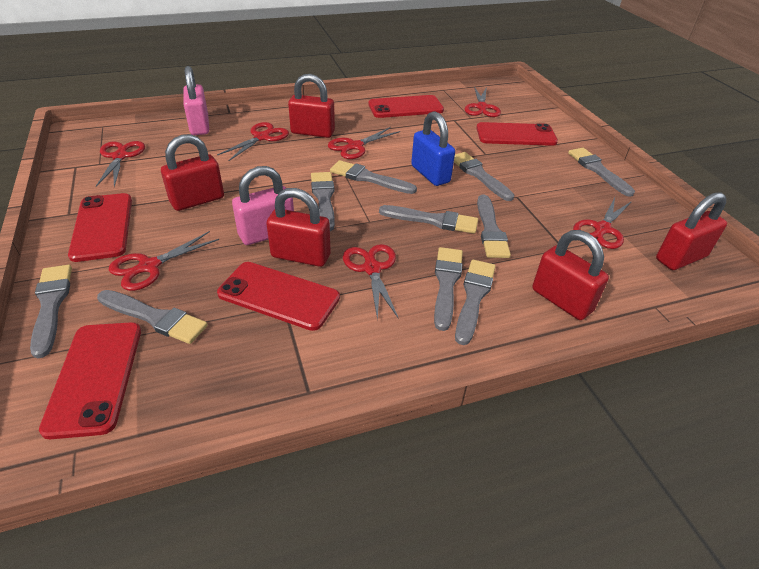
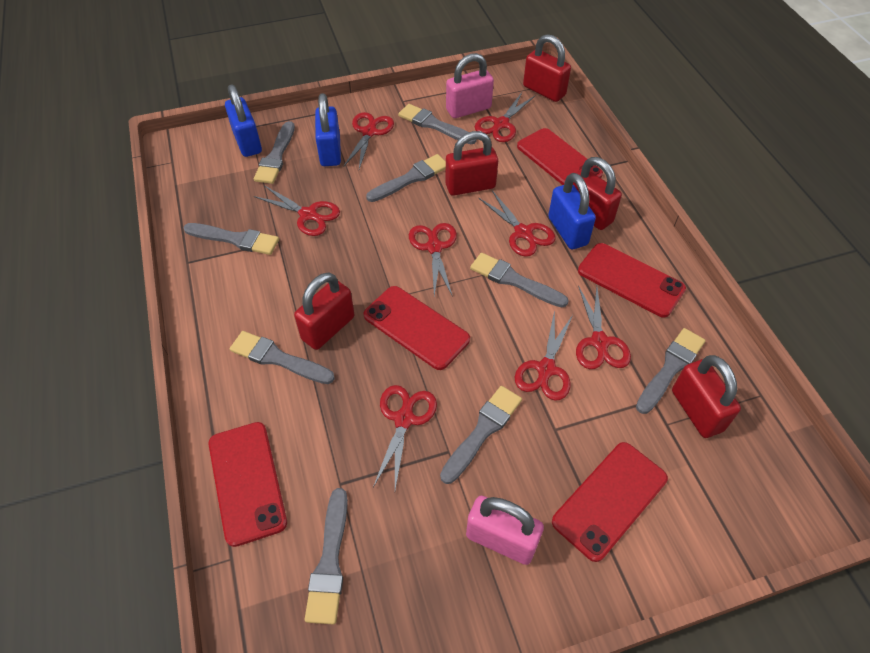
blue padlock: [411,111,455,186] = 1 -> [225,84,262,157] [315,93,341,166] [548,173,596,249] = 3
grey brush: [30,265,72,359] [97,290,208,344] [311,172,335,231] [330,160,417,194] [379,205,478,234] [434,247,463,331] [454,152,514,201] [455,259,496,345] [477,195,511,258] [568,148,635,197] = 10 -> [183,223,279,255] [230,331,335,384] [254,121,295,184] [305,488,348,625] [366,154,446,202] [398,104,477,144] [440,386,522,484] [470,253,569,307] [636,328,706,414] = 9
red scissors: [96,141,145,187] [109,231,219,291] [217,122,289,161] [328,127,400,159] [343,244,399,321] [465,87,501,117] [573,197,632,249] = 7 -> [254,185,340,236] [343,112,394,169] [373,385,437,490] [409,223,457,297] [475,92,535,142] [479,191,555,257] [515,310,573,401] [576,285,631,369] = 8

